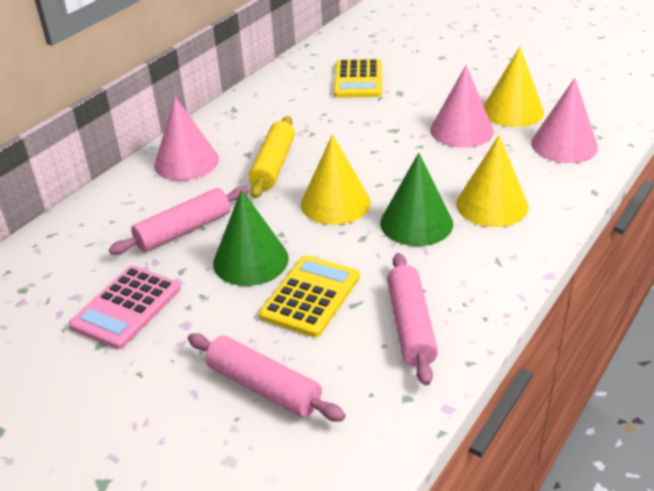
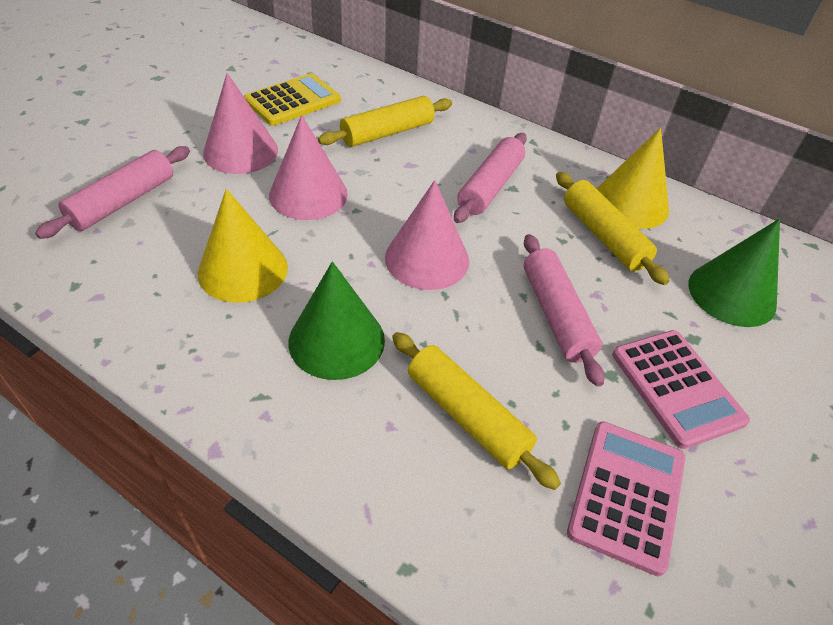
pink calculator: [69,266,181,349] = 1 -> [567,421,685,576] [612,330,750,449] = 2
yellow calculator: [259,255,360,337] [333,59,382,98] = 2 -> [244,73,341,125] = 1
yellow cone: [301,134,371,225] [456,135,528,227] [484,47,544,127] = 3 -> [198,189,288,303] [597,128,669,229] = 2
yellow rolling pin: [249,116,295,198] = 1 -> [318,96,452,147] [392,332,561,490] [556,172,670,285] = 3

